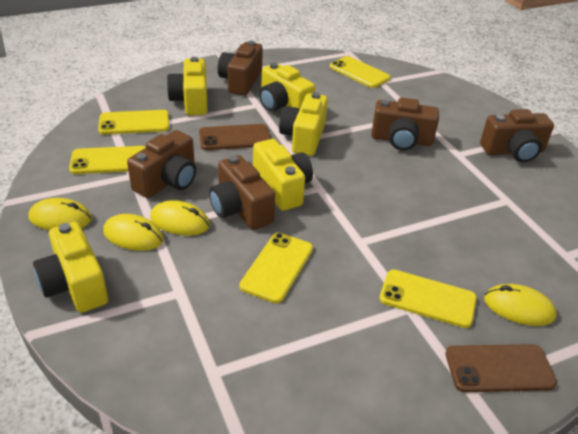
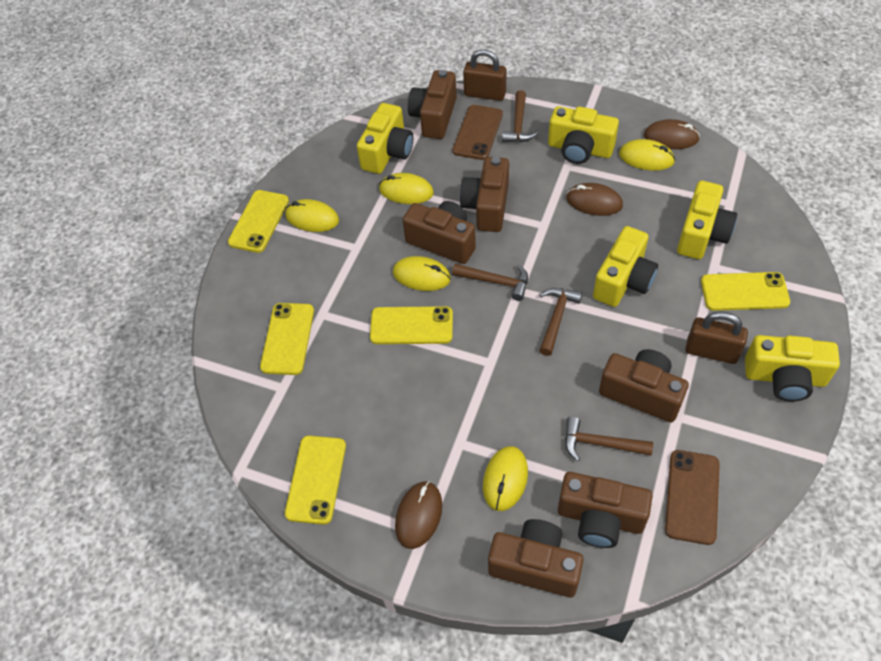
brown camera: [127,130,196,198] [209,155,275,230] [218,41,263,95] [371,98,439,150] [480,109,554,162] = 5 -> [403,201,476,264] [408,70,457,139] [460,157,509,232] [488,519,584,597] [558,472,653,548] [599,349,689,422] = 6
brown hammer: none = 0 -> [452,264,528,301] [502,90,538,142] [539,288,582,356] [565,417,653,461] = 4
brown mouse: none = 0 -> [395,481,442,549] [566,183,623,216] [644,119,700,149] = 3
brown padlock: none = 0 -> [463,49,507,101] [685,311,748,364] = 2
yellow mouse: [28,198,92,230] [103,214,164,251] [150,200,210,236] [484,284,557,326] = 4 -> [285,199,339,232] [379,173,434,204] [393,256,451,291] [483,446,528,511] [619,139,675,171] = 5

